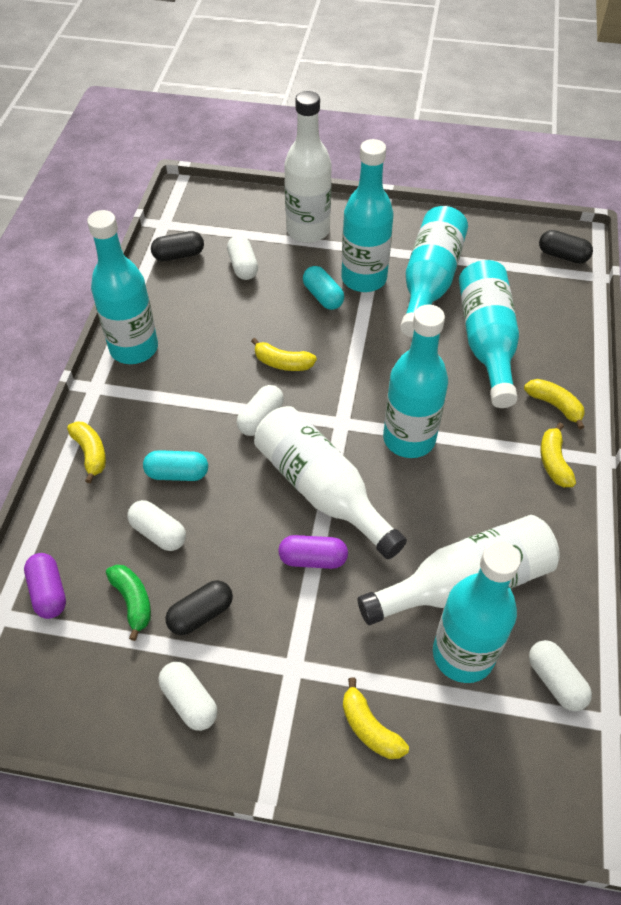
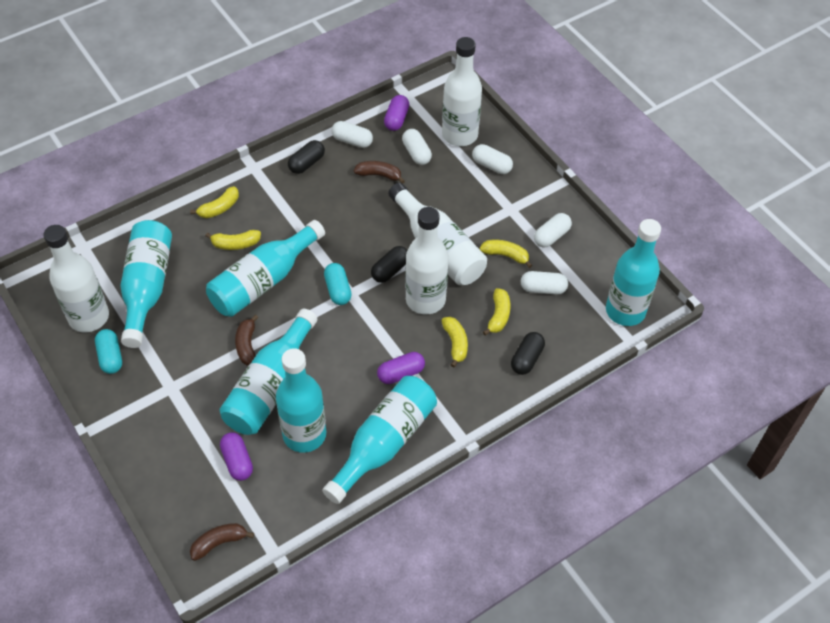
brown banana: none = 0 -> [190,523,254,561] [235,315,258,365] [354,161,405,183] = 3
green banana: [106,565,151,641] = 1 -> none = 0
purple capsule: [24,553,66,619] [278,535,348,569] = 2 -> [220,432,253,481] [377,352,425,384] [384,95,409,131] = 3
white bottle: [254,406,407,559] [284,91,332,243] [358,515,560,625] = 3 -> [43,225,109,332] [388,183,487,285] [405,207,448,314] [442,37,482,146] = 4

